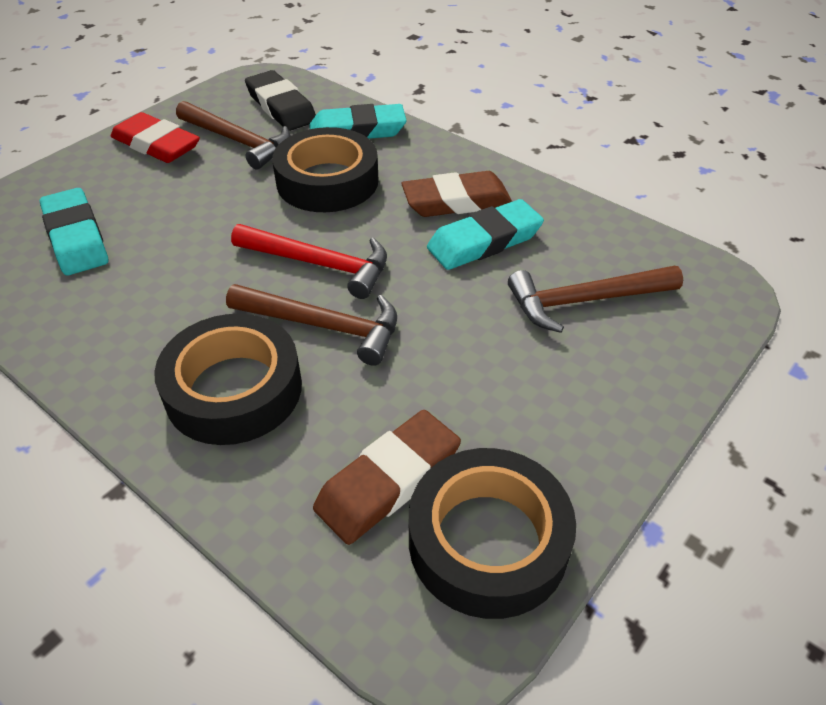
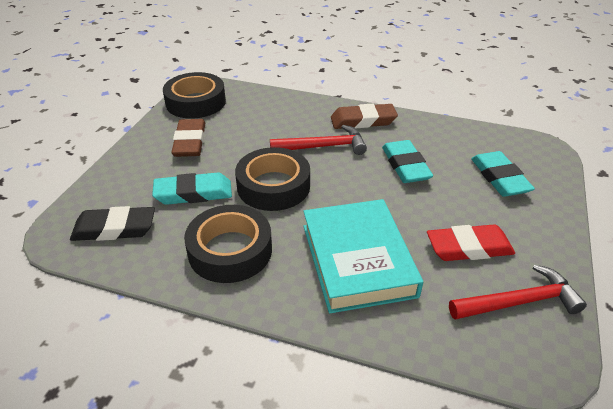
brown hammer: [176,101,291,170] [226,284,397,366] [508,266,683,333] = 3 -> none = 0
red hammer: [231,224,387,299] = 1 -> [270,125,367,155] [449,264,587,320] = 2
turquoise book: none = 0 -> [303,199,423,313] = 1

